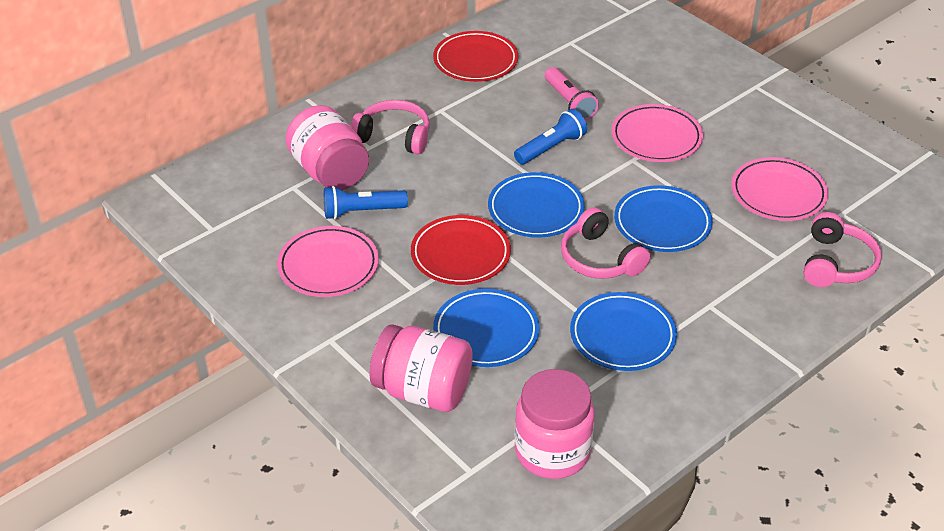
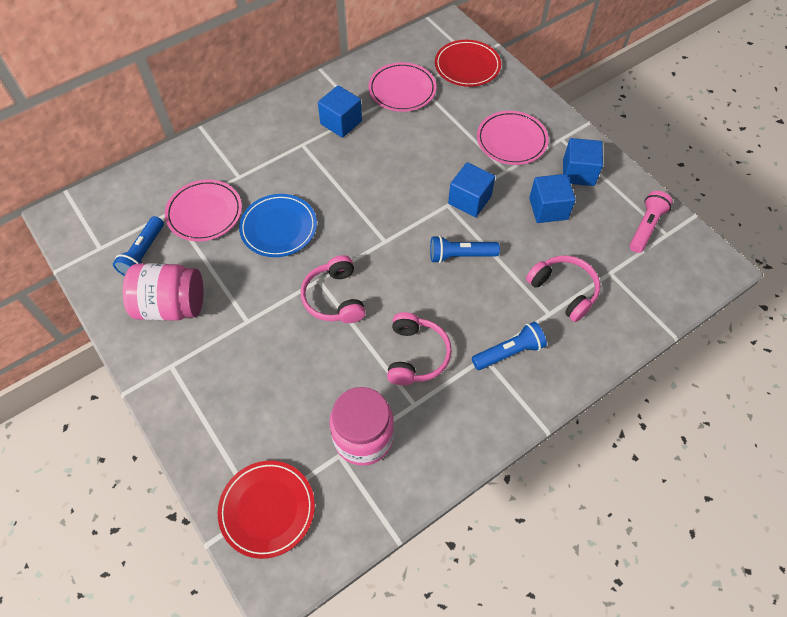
blue cube: none = 0 -> [318,85,362,138] [448,162,495,217] [529,174,576,223] [563,138,603,186] = 4
blue flashlight: [324,186,408,220] [514,109,587,165] = 2 -> [113,216,164,276] [430,235,500,263] [472,322,547,370] = 3
blue plate: [433,289,539,367] [488,172,585,238] [570,292,677,371] [614,185,713,252] = 4 -> [239,194,317,257] = 1
pink jar: [285,105,369,190] [370,325,473,412] [515,369,595,479] = 3 -> [123,263,204,321] [329,387,394,466] = 2

